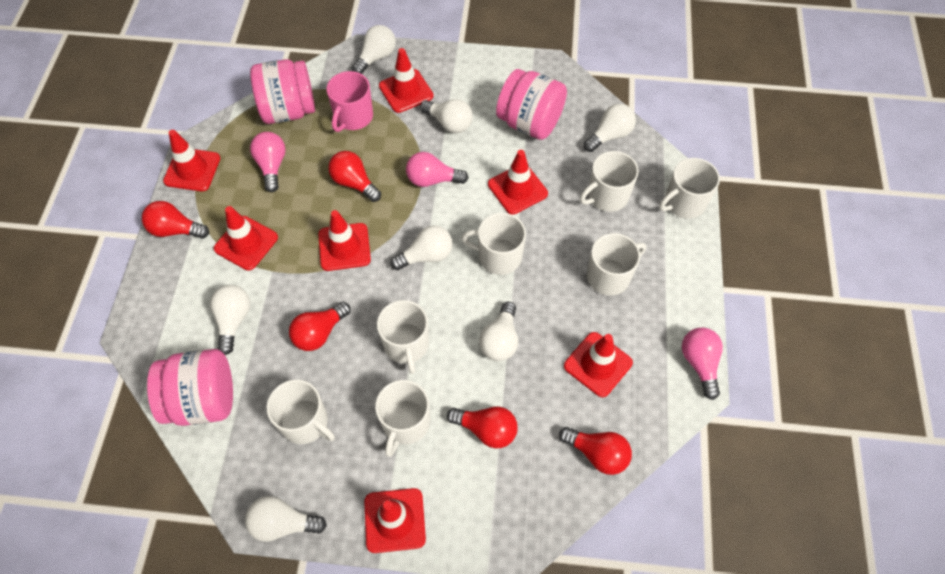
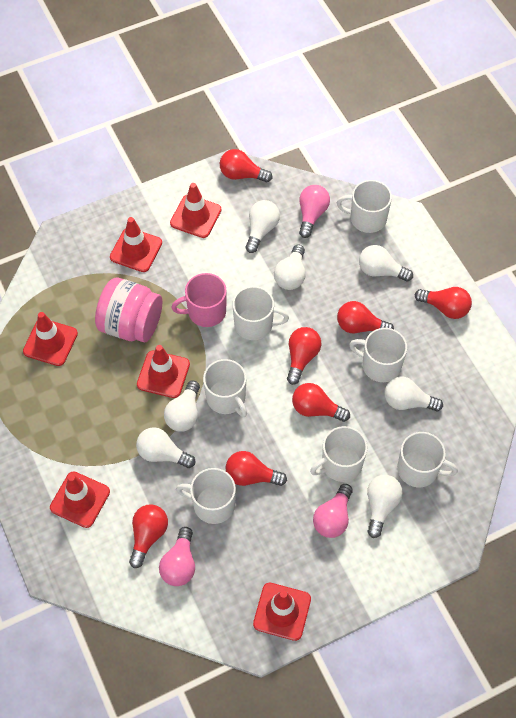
pink jar: [147,349,233,426] [250,59,315,124] [496,69,567,140] = 3 -> [95,278,162,342] = 1
red light bulb: [142,201,209,239] [289,302,351,351] [328,151,381,202] [447,406,518,448] [559,427,632,475] = 5 -> [129,504,168,568] [220,149,272,182] [226,451,287,486] [287,327,321,385] [292,383,350,422] [337,301,394,334] [415,287,472,319] = 7
red traffic cone: [163,130,220,191] [214,206,278,271] [318,210,371,271] [364,488,426,553] [379,48,433,113] [488,150,548,215] [564,332,633,397] = 7 -> [23,312,78,366] [50,472,110,528] [110,217,162,272] [137,345,190,398] [170,183,221,238] [253,583,311,641] = 6

